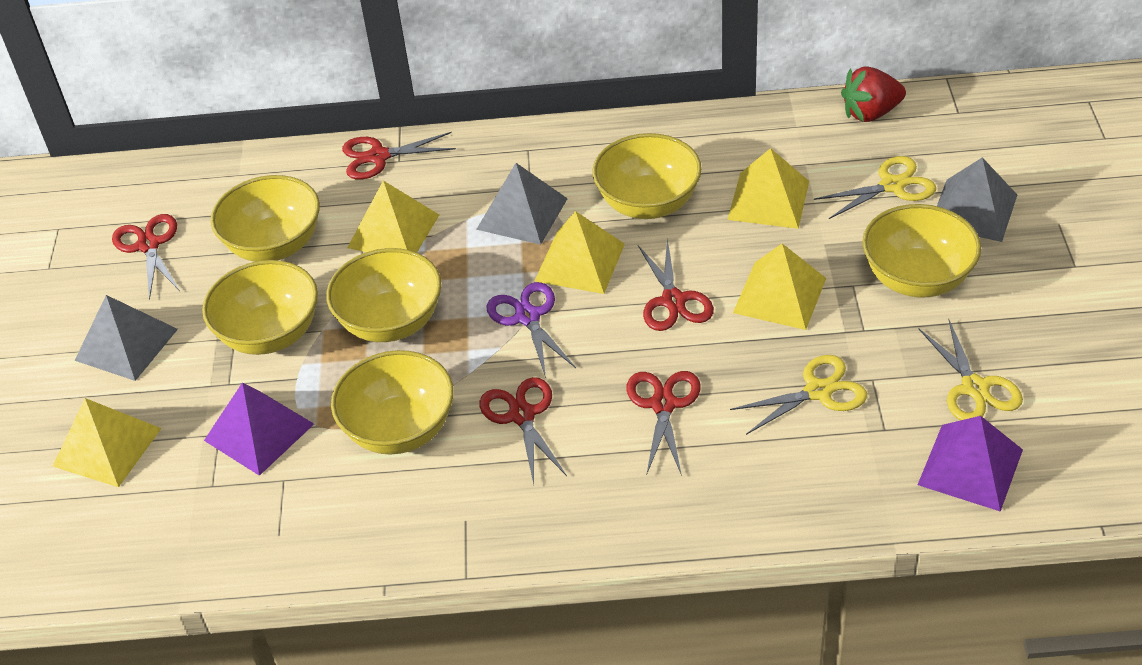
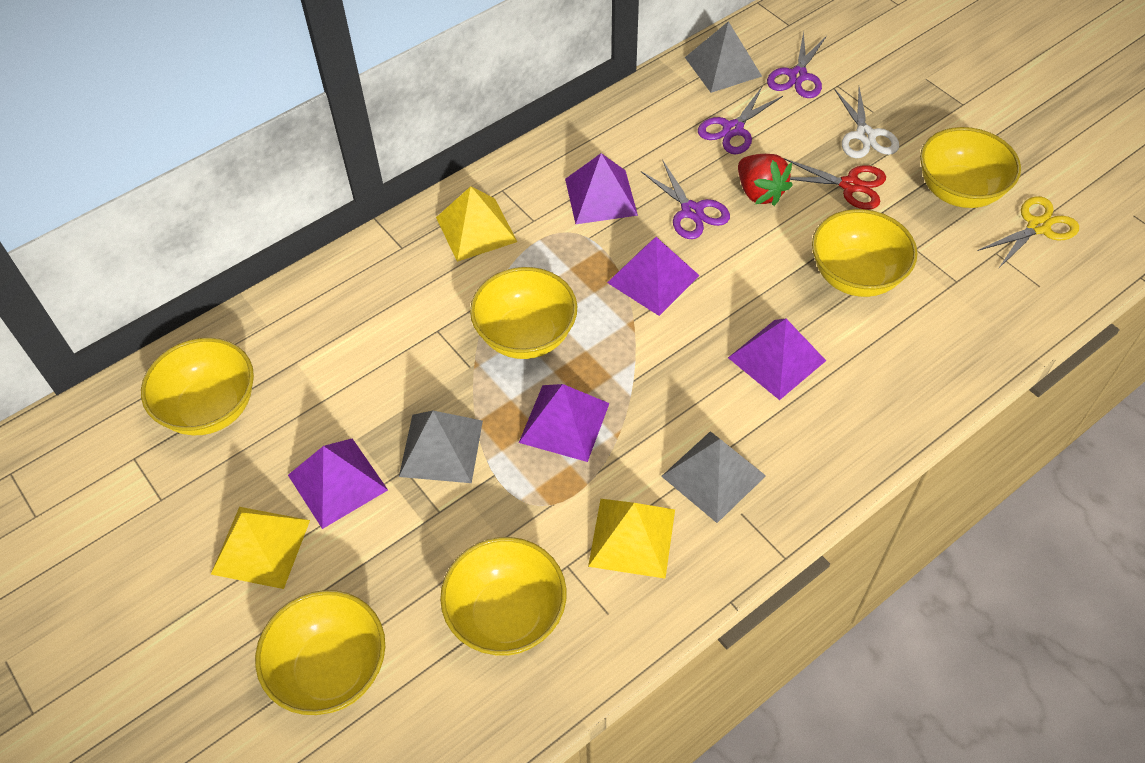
purple pyramid: [204,382,314,476] [918,416,1023,512] = 2 -> [288,438,388,529] [519,384,610,462] [565,153,638,224] [607,237,700,316] [728,319,826,400] = 5
purple scissors: [486,282,576,378] = 1 -> [641,160,730,239] [698,87,783,154] [767,31,827,98] = 3
red scissors: [112,214,180,300] [342,132,456,180] [479,377,567,484] [627,371,701,476] [638,238,714,331] = 5 -> [784,158,886,210] = 1
white scissors: none = 0 -> [834,87,899,158] = 1
yellow pyramid: [53,398,162,487] [347,181,439,252] [535,211,625,294] [728,148,809,229] [733,244,826,330] = 5 -> [211,507,310,589] [436,186,517,262] [588,499,675,579] = 3
yellow scissors: [730,355,867,435] [814,156,936,219] [918,320,1023,420] = 3 -> [978,196,1079,269] = 1

